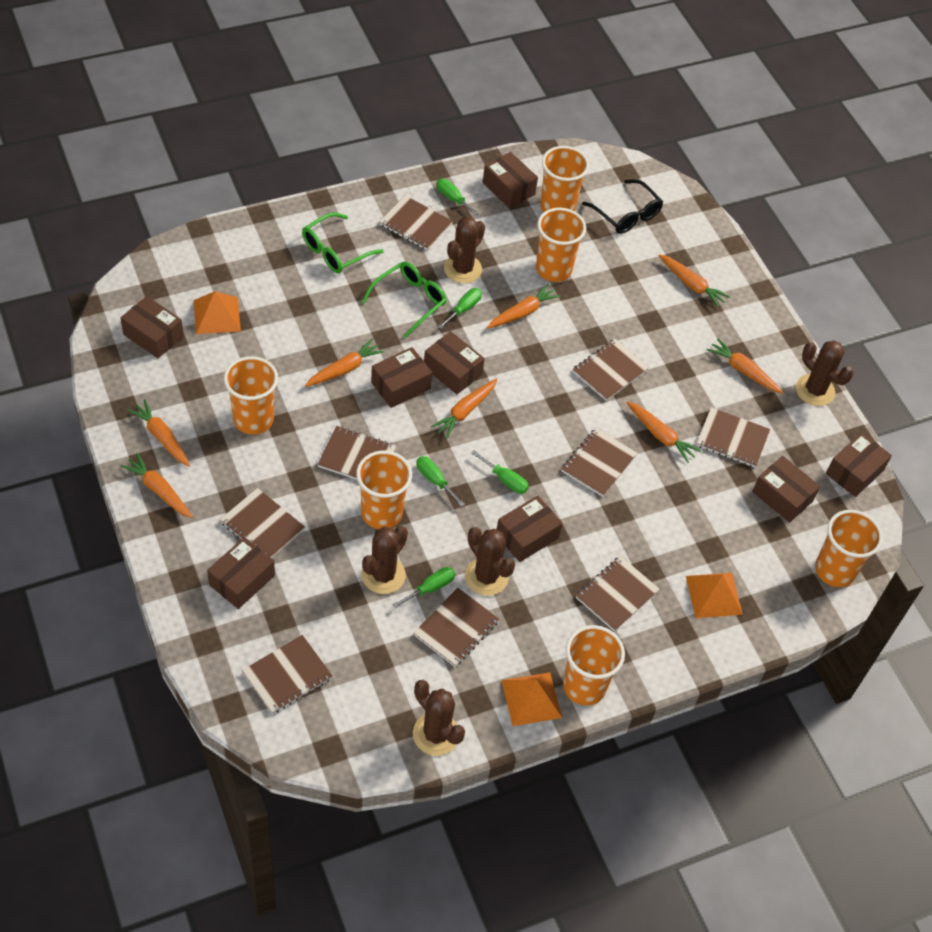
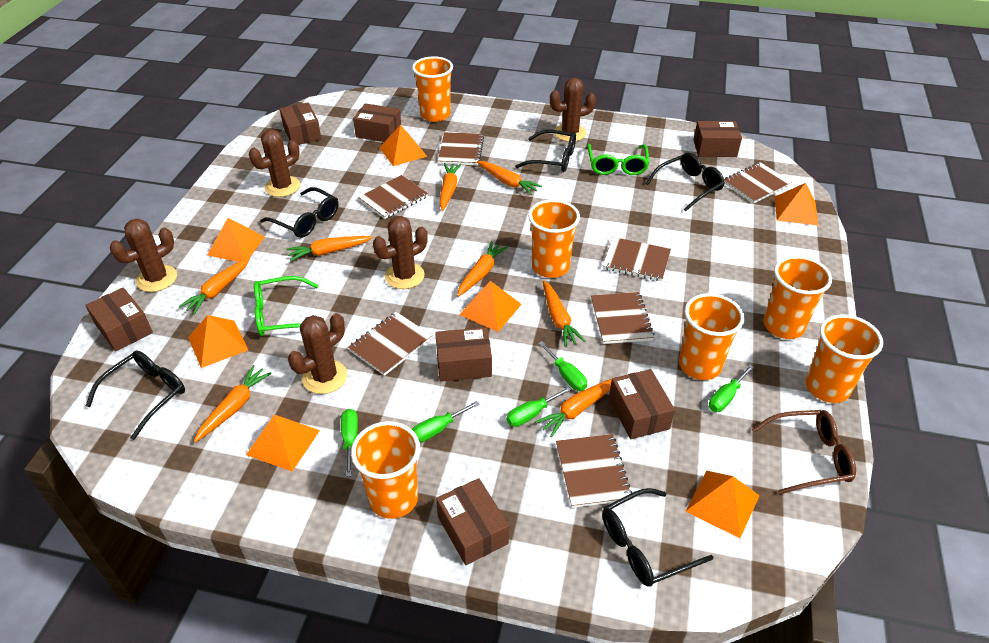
black glasses: [582,179,663,234] = 1 -> [86,351,185,440] [260,187,339,238] [515,130,576,172] [602,488,713,587] [646,153,725,212] = 5
brown box: [121,296,184,358] [207,537,275,609] [371,347,432,408] [424,331,485,394] [483,152,538,208] [497,496,562,562] [752,456,820,523] [826,432,892,497] = 8 -> [85,287,153,352] [280,102,321,145] [353,103,401,142] [435,327,492,382] [436,478,509,565] [609,369,675,439] [693,121,742,157] = 7
brown glasses: none = 0 -> [752,410,856,494] = 1
brown notebook: [220,488,305,558] [242,635,333,714] [317,426,397,480] [379,195,453,250] [414,588,499,667] [562,428,637,497] [573,339,649,401] [576,556,660,632] [696,407,770,468] = 9 -> [348,312,432,376] [358,175,428,219] [438,132,484,166] [556,434,632,508] [591,292,655,344] [603,237,671,281] [724,162,792,203] = 7
orange pyramid: [194,291,241,334] [501,672,562,726] [686,573,743,618] = 3 -> [188,315,248,368] [207,218,265,262] [246,415,320,471] [379,125,427,166] [459,281,522,332] [686,470,760,538] [775,183,819,226] = 7

